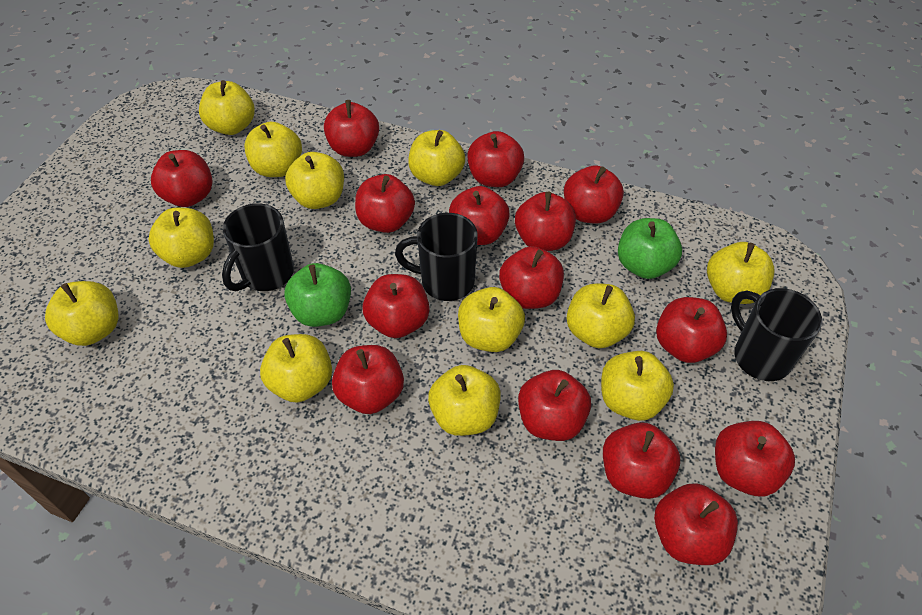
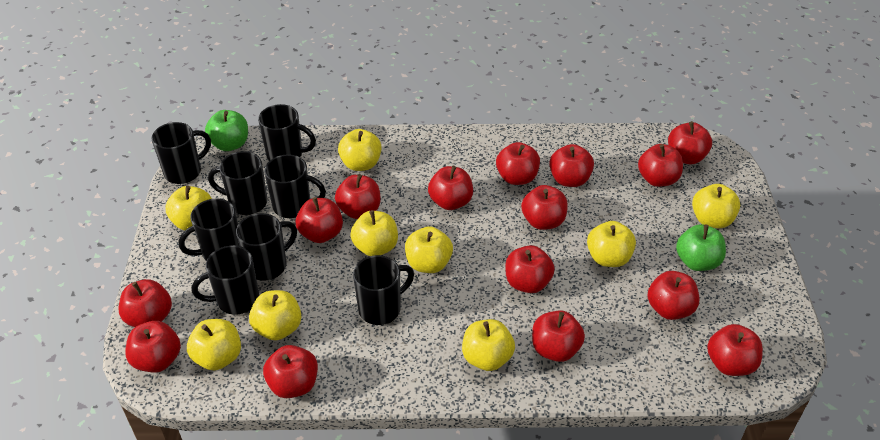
black mug: [222,203,294,291] [395,213,478,301] [731,288,822,381] = 3 -> [152,122,211,184] [179,198,239,261] [192,245,259,315] [208,151,267,215] [236,213,297,281] [258,104,316,161] [264,154,326,218] [353,255,414,325] = 8
yellow apple: [45,281,118,346] [149,208,214,268] [199,80,255,135] [244,122,302,177] [260,334,332,403] [285,152,344,209] [408,130,465,186] [428,365,501,436] [458,287,525,352] [567,283,635,348] [601,351,674,421] [707,242,775,304] = 12 -> [165,186,212,231] [187,319,241,371] [249,290,301,340] [338,129,382,171] [350,210,398,256] [405,226,453,273] [462,319,515,371] [587,221,636,267] [692,184,740,228] = 9

